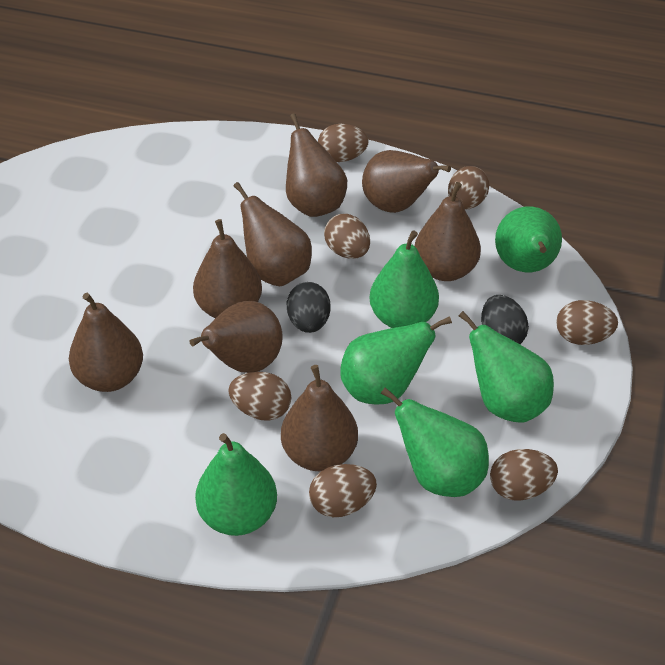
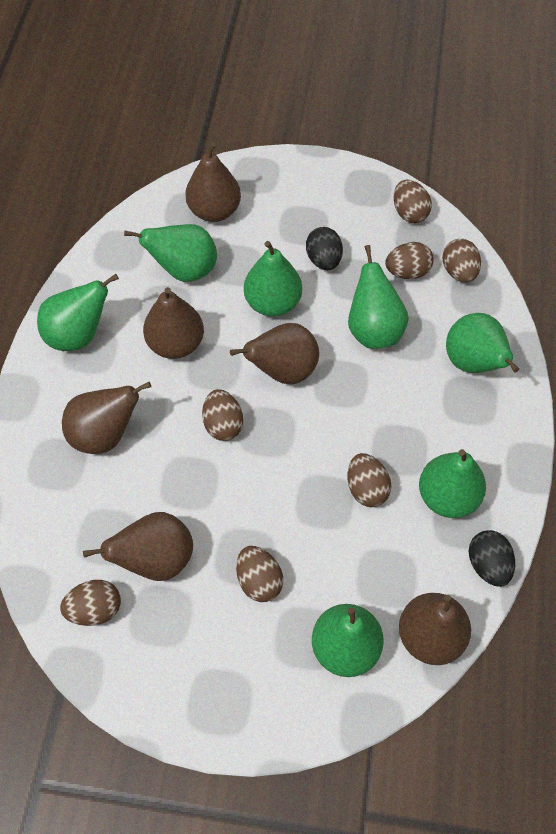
brown pear: [69,293,143,392] [189,301,283,373] [193,219,262,318] [234,182,312,286] [281,365,358,471] [286,113,347,217] [362,150,451,213] [415,182,481,281] = 8 -> [62,382,151,454] [83,512,193,581] [143,287,204,359] [185,143,241,222] [230,323,319,384] [399,593,471,665] = 6
green pear: [195,433,277,536] [340,316,452,405] [370,230,439,328] [381,387,489,497] [459,311,554,423] [495,206,562,272] = 6 -> [37,274,119,351] [124,224,217,282] [244,241,302,317] [312,604,384,677] [348,245,409,349] [419,449,486,518] [446,313,519,373] = 7

